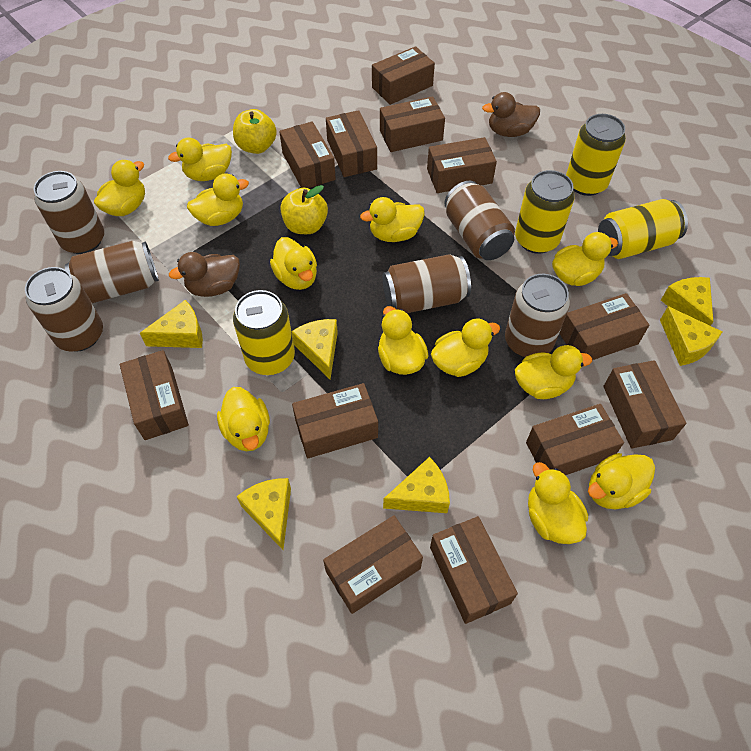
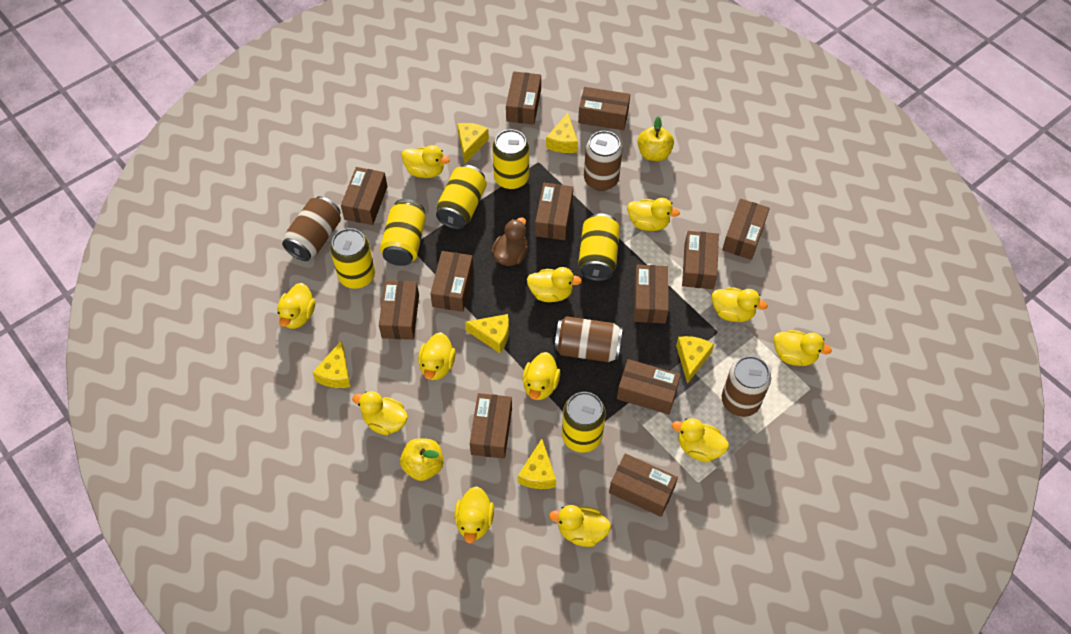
brown can: [25,267,103,352] [34,171,104,254] [65,241,159,303] [383,254,471,313] [444,181,515,260] [505,274,570,357] = 6 -> [282,196,341,261] [555,316,623,362] [584,131,623,191] [722,356,771,417] = 4
brown duck: [169,252,240,297] [482,92,540,137] = 2 -> [491,217,528,266] = 1
yellow can: [233,290,295,375] [515,170,575,254] [566,114,626,196] [598,199,688,259] = 4 -> [330,228,375,289] [380,199,426,266] [436,165,487,229] [492,129,529,190] [562,392,606,453] [578,213,620,281] = 6

